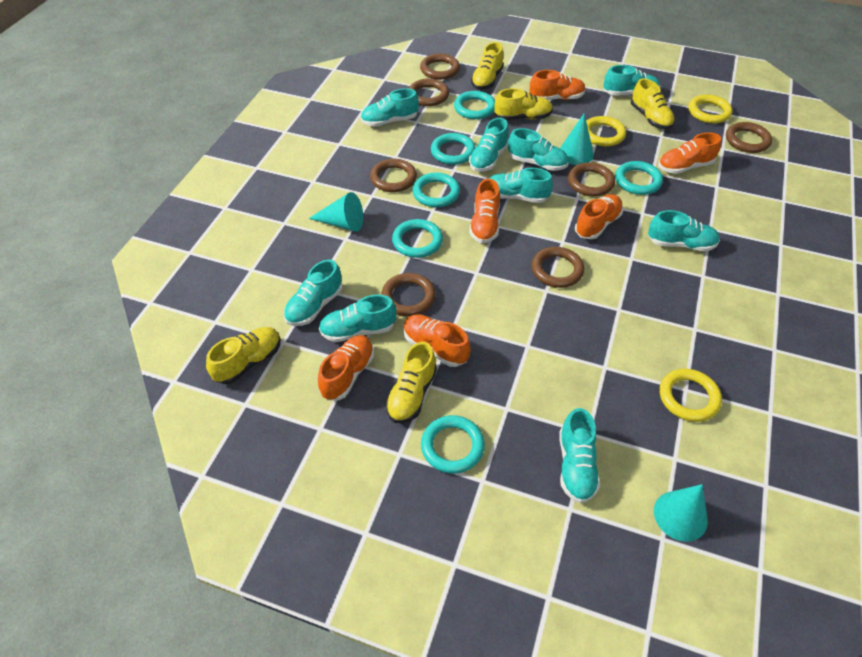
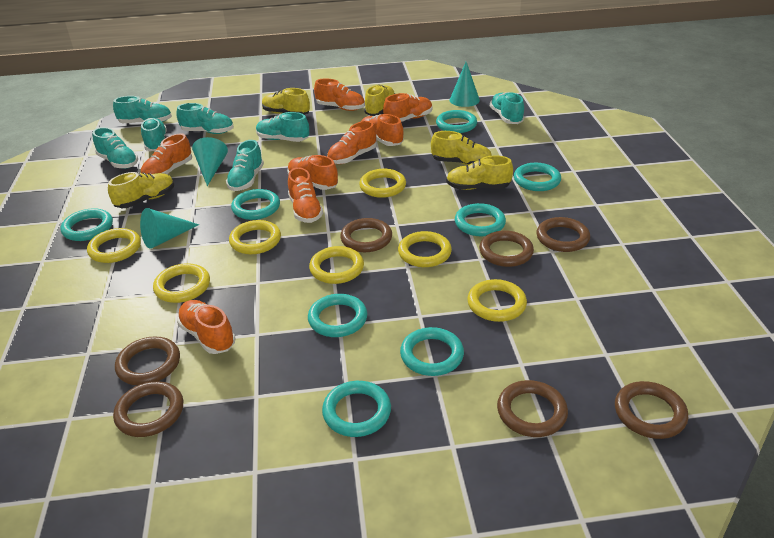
orange shoe: [318,335,374,400] [403,314,470,367] [469,179,500,243] [530,70,586,100] [575,194,623,239] [658,133,721,174] = 6 -> [141,134,192,175] [177,300,235,354] [287,155,338,190] [288,167,323,223] [314,78,365,111] [327,121,377,164] [361,114,403,146] [383,93,433,122] = 8
turquoise ring: [392,219,443,258] [413,173,460,207] [421,415,485,474] [431,133,476,165] [454,91,495,119] [615,161,663,195] = 6 -> [60,208,113,241] [231,189,280,220] [308,294,367,337] [322,381,391,437] [400,327,464,376] [436,110,477,133] [455,203,506,236] [514,163,561,191] = 8
turquoise shoe: [284,260,343,326] [319,294,396,342] [361,88,419,127] [469,118,509,172] [489,168,553,203] [508,128,569,171] [559,408,600,503] [603,65,660,95] [648,210,720,252] = 9 -> [93,127,138,169] [113,96,172,123] [141,118,167,151] [176,103,233,134] [226,140,264,191] [256,112,309,142] [490,92,524,124] = 7
yellow ring: [586,116,626,147] [660,369,722,422] [688,95,733,124] = 3 -> [87,228,141,263] [153,263,210,303] [229,220,281,254] [309,246,364,284] [359,169,406,198] [398,231,452,267] [467,279,527,322] = 7

